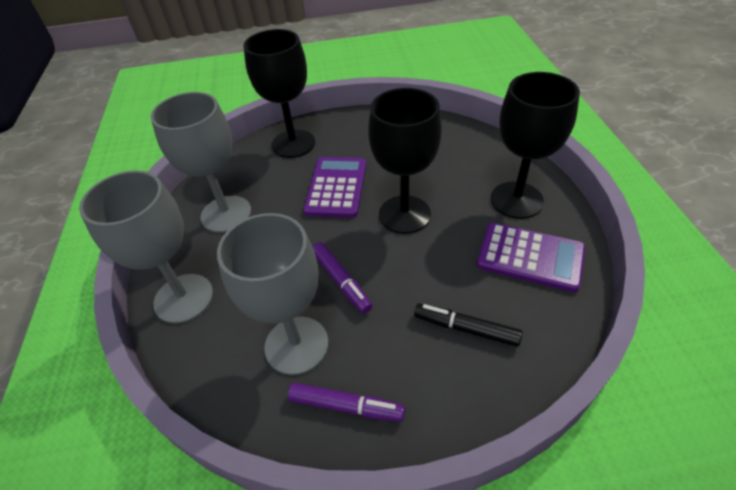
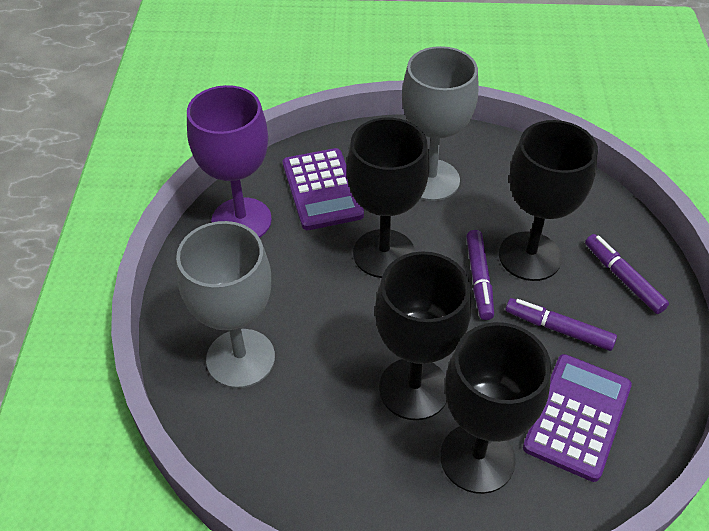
black goblet: [243,29,315,158] [368,88,442,234] [491,72,580,219] = 3 -> [347,118,430,278] [375,251,471,420] [440,322,551,494] [499,120,598,281] = 4
black marker: [414,304,523,347] = 1 -> none = 0
grey goblet: [79,170,213,324] [151,92,251,233] [217,213,329,375] = 3 -> [176,221,275,388] [402,46,479,201] = 2
purple goblet: none = 0 -> [187,85,272,238] = 1
purple marker: [288,383,405,422] [312,242,372,314] = 2 -> [466,230,494,320] [506,298,617,351] [585,234,669,314] = 3

